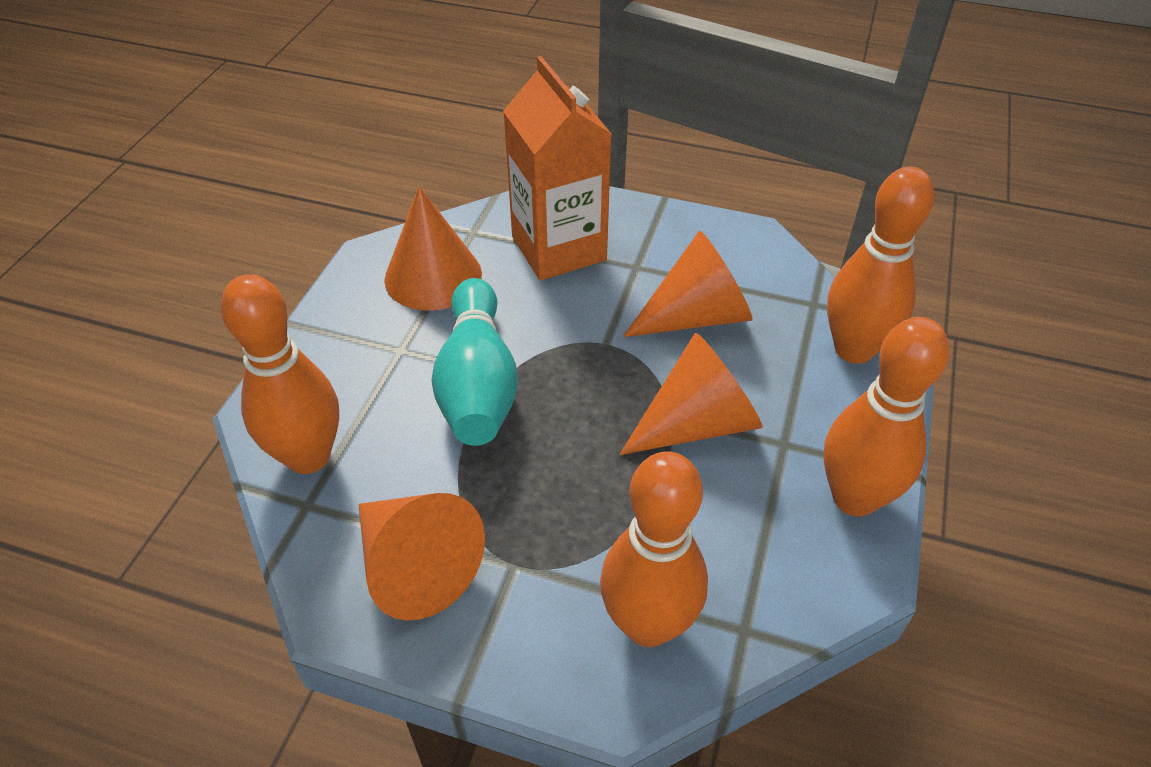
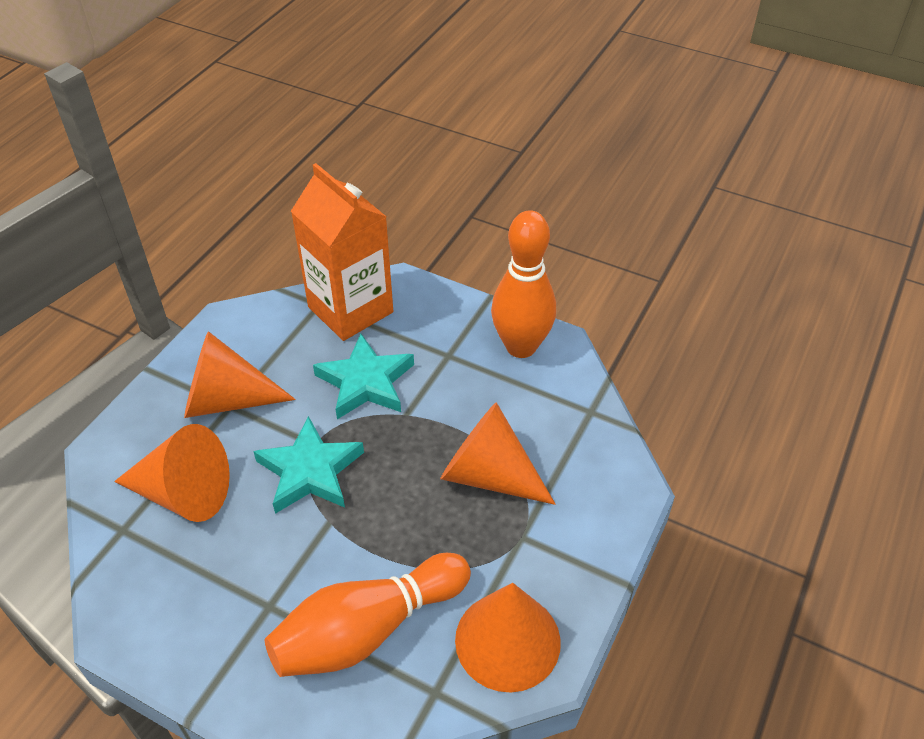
orange bowling pin: [221,274,339,474] [600,451,708,647] [823,317,949,516] [827,167,934,364] = 4 -> [265,553,471,677] [491,210,556,358] = 2
turquoise bowling pin: [431,278,518,446] = 1 -> none = 0
turquoise star: none = 0 -> [253,416,364,514] [313,334,414,419] = 2

